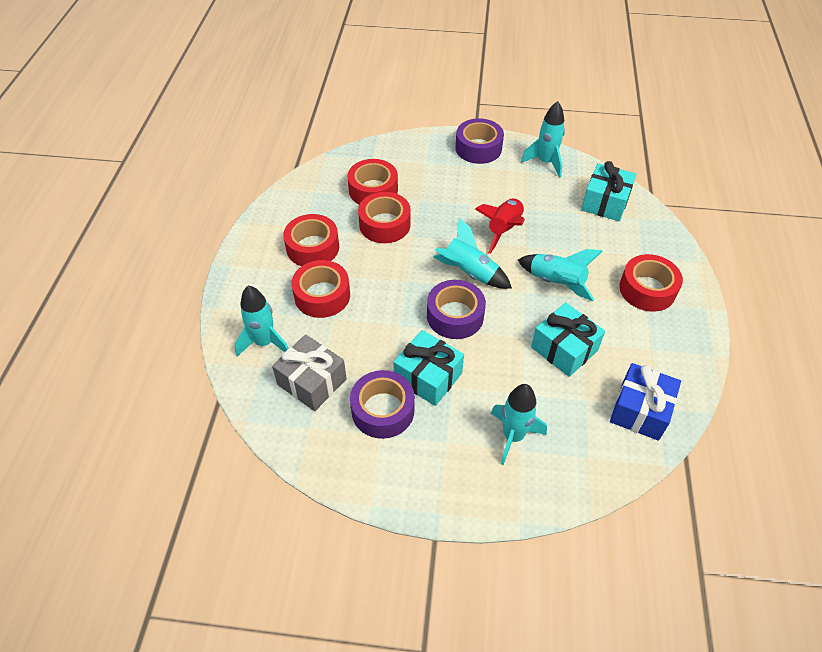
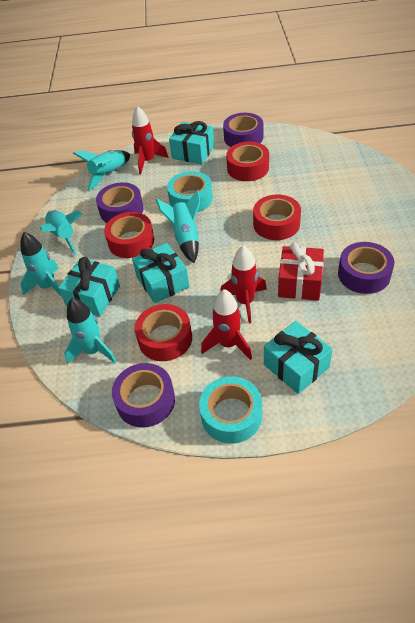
blue gift: [610,363,681,441] = 1 -> none = 0
grey gift: [272,334,347,411] = 1 -> none = 0
purple tape: [350,370,415,439] [427,280,486,339] [455,118,504,164] = 3 -> [96,182,144,223] [112,363,175,428] [223,113,263,147] [338,242,394,294] = 4
red gift: none = 0 -> [278,243,324,301] = 1
red rocket: [475,198,525,254] = 1 -> [132,106,169,174] [201,289,252,360] [220,245,267,324] = 3
red tape: [283,214,339,266] [291,260,350,318] [347,159,398,205] [358,192,411,243] [619,254,683,312] = 5 -> [104,212,154,258] [135,304,192,361] [226,142,269,181] [253,195,301,240] = 4
turquoise gift: [394,330,464,406] [531,303,605,377] [581,161,636,221] = 3 -> [58,257,120,316] [132,243,190,303] [169,121,214,164] [264,321,333,394] = 4
turquoise tape: none = 0 -> [167,171,213,212] [199,376,262,444] = 2

